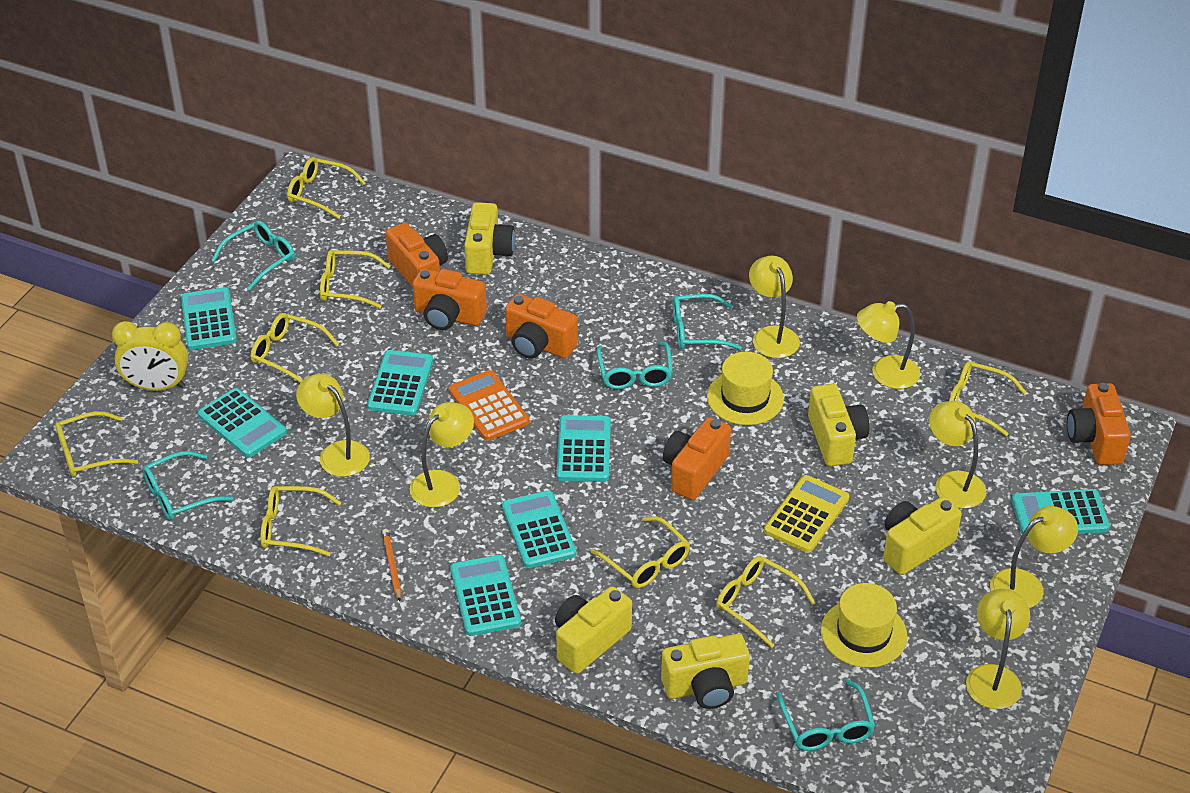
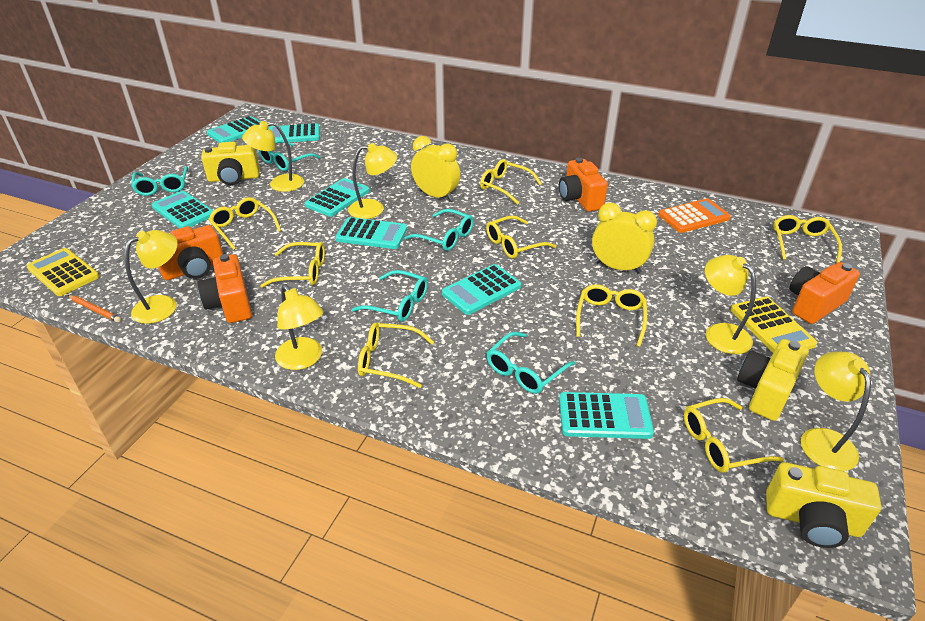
orange camera: [386,223,448,287] [413,268,487,330] [505,294,578,359] [663,417,731,500] [1067,383,1131,465] = 5 -> [158,225,223,280] [197,254,252,323] [559,158,608,212] [789,262,860,324] = 4
yellow calculator: [764,475,849,553] = 1 -> [26,248,99,296] [731,297,817,353] = 2
yellow camera: [464,202,515,275] [555,586,632,674] [661,634,750,709] [808,384,869,466] [883,497,962,575] = 5 -> [201,142,260,185] [737,339,809,421] [766,462,881,548] = 3
yellow clock: [112,321,188,391] = 1 -> [411,136,460,201] [592,203,657,273] = 2
yellow hat: [707,352,784,425] [821,583,907,668] = 2 -> none = 0
yellow lamp: [296,374,370,477] [410,402,474,508] [749,256,800,358] [857,301,920,389] [929,401,986,509] [966,589,1030,709] [990,506,1078,608] = 7 -> [125,230,178,324] [242,121,304,192] [275,284,324,370] [348,143,397,219] [705,255,756,354] [801,352,871,471] = 6

